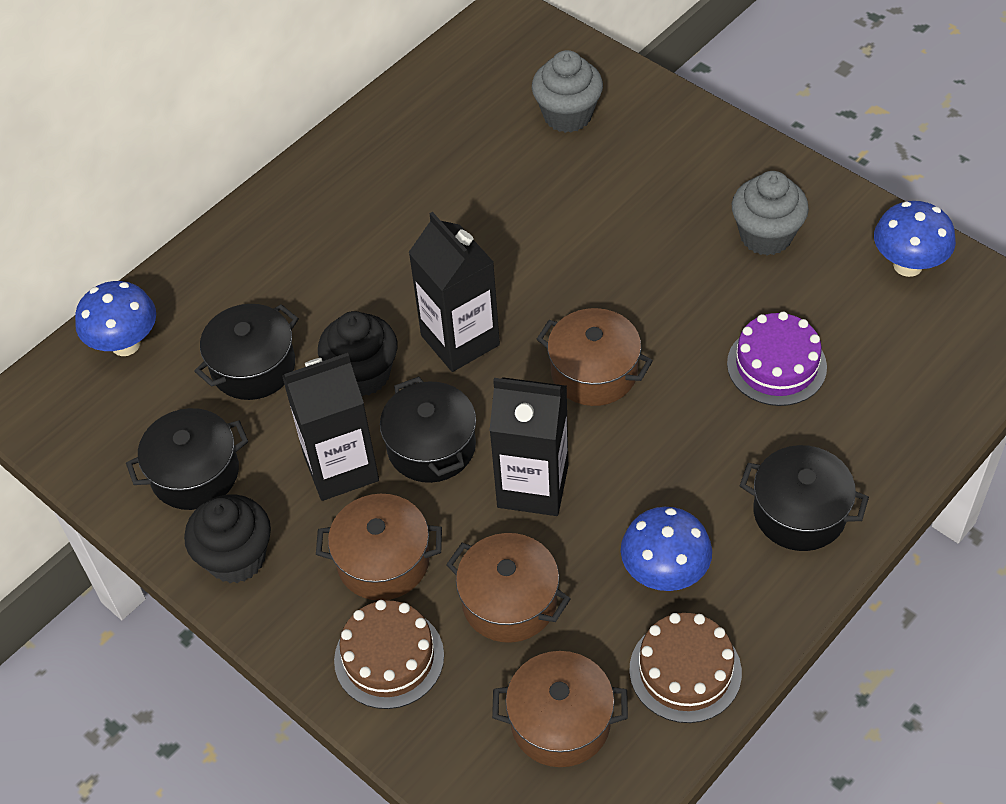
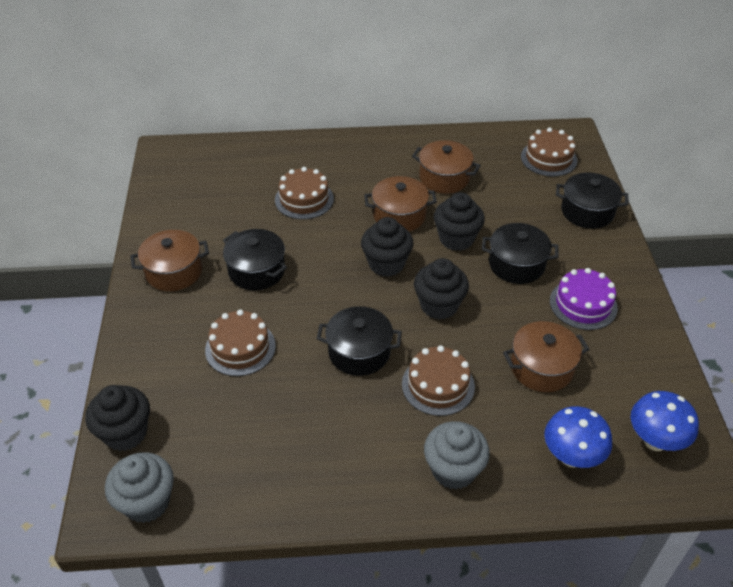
black carton: [282,353,379,501] [408,212,500,372] [489,377,568,516] = 3 -> none = 0
black cupcake: [184,495,271,583] [318,311,398,396] = 2 -> [85,385,150,451] [361,217,413,277] [414,258,469,320] [434,192,485,251] = 4
blue mushroom: [75,281,156,356] [621,507,712,591] [874,201,956,277] = 3 -> [544,406,612,468] [631,391,699,451] = 2
brown cake: [334,600,444,709] [629,613,742,723] = 2 -> [205,310,276,376] [275,167,334,219] [402,346,475,416] [521,128,577,177] = 4

